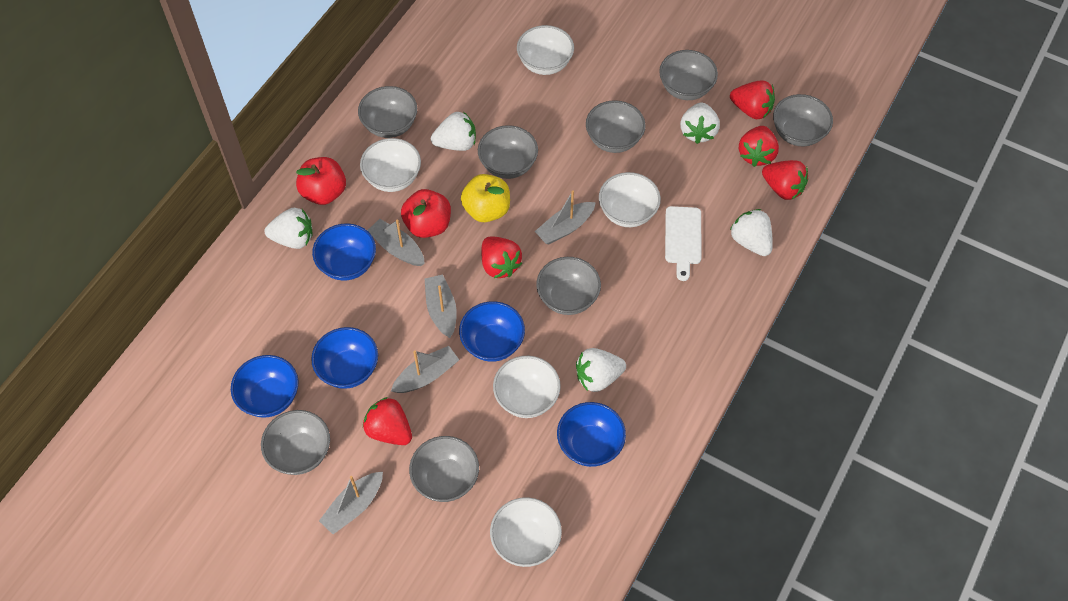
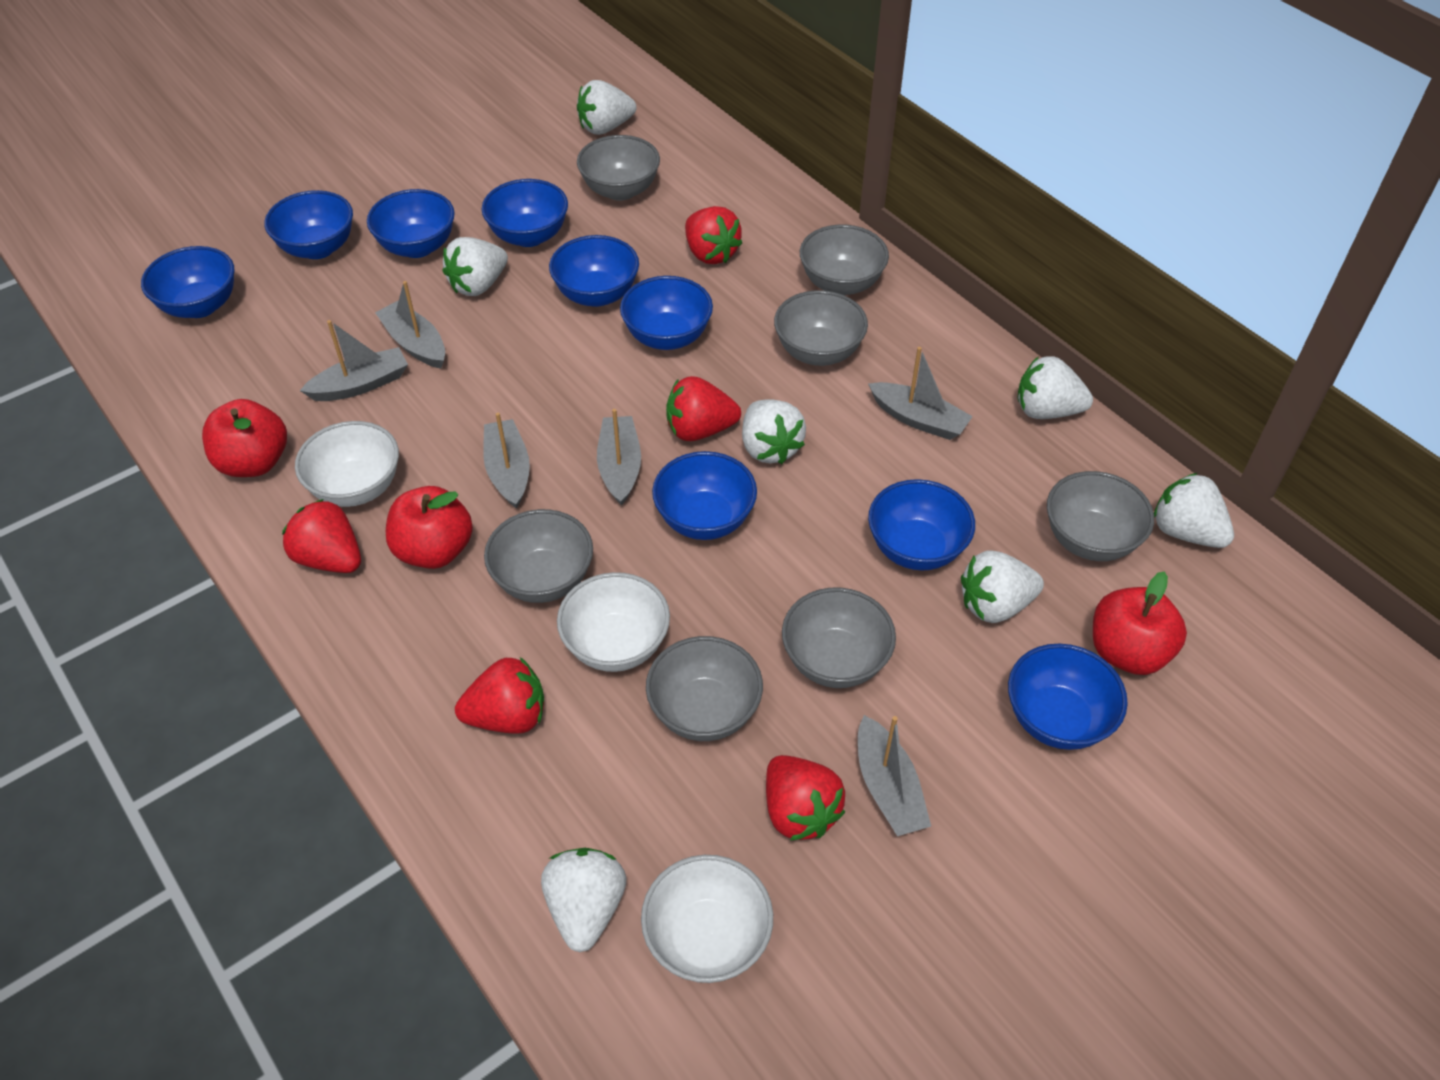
blue bowl: [231,355,298,418] [311,327,378,389] [312,223,376,281] [459,301,525,362] [557,402,626,467] = 5 -> [141,246,235,318] [264,190,353,259] [367,189,455,258] [482,179,568,247] [549,235,639,307] [620,276,713,350] [652,451,757,540] [868,479,975,571] [1008,643,1128,750] = 9
grey boat: [319,472,383,534] [367,219,425,266] [391,346,459,393] [425,274,457,338] [535,190,596,244] = 5 -> [300,320,408,401] [375,281,445,369] [483,413,530,509] [597,409,641,506] [858,715,931,836] [868,347,973,440] = 6
grey bowl: [261,410,330,475] [358,86,417,138] [409,436,479,502] [478,125,538,179] [536,257,601,315] [586,100,646,153] [659,50,718,100] [773,94,833,147] = 8 -> [484,509,593,603] [577,135,660,201] [646,636,763,741] [774,290,868,366] [782,588,896,688] [800,225,889,295] [1047,471,1154,561] = 7
red apple: [296,157,346,205] [401,189,451,238] = 2 -> [202,399,287,477] [386,486,473,569] [1093,572,1187,675] = 3
white bowl: [360,138,421,192] [490,497,562,567] [493,356,561,418] [517,25,574,75] [599,172,661,227] = 5 -> [295,421,399,507] [557,572,670,672] [641,855,773,983] = 3
white cutting board: [665,206,701,281] = 1 -> none = 0
white strawberry: [265,208,313,249] [431,112,476,151] [576,348,626,392] [680,103,720,144] [730,209,773,256] = 5 -> [442,237,508,296] [541,848,626,952] [577,80,636,135] [742,399,806,464] [961,550,1044,623] [1017,356,1093,419] [1154,473,1234,548] = 7
yellow apple: [461,174,510,222] = 1 -> none = 0

